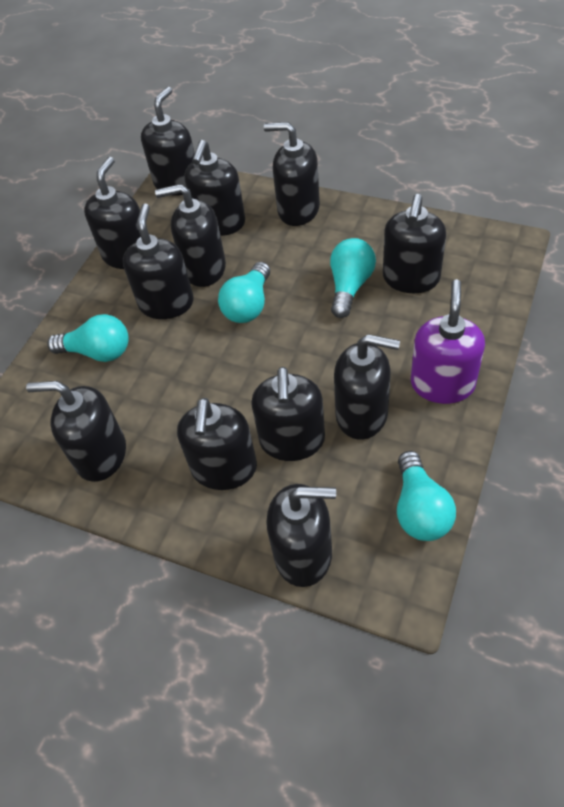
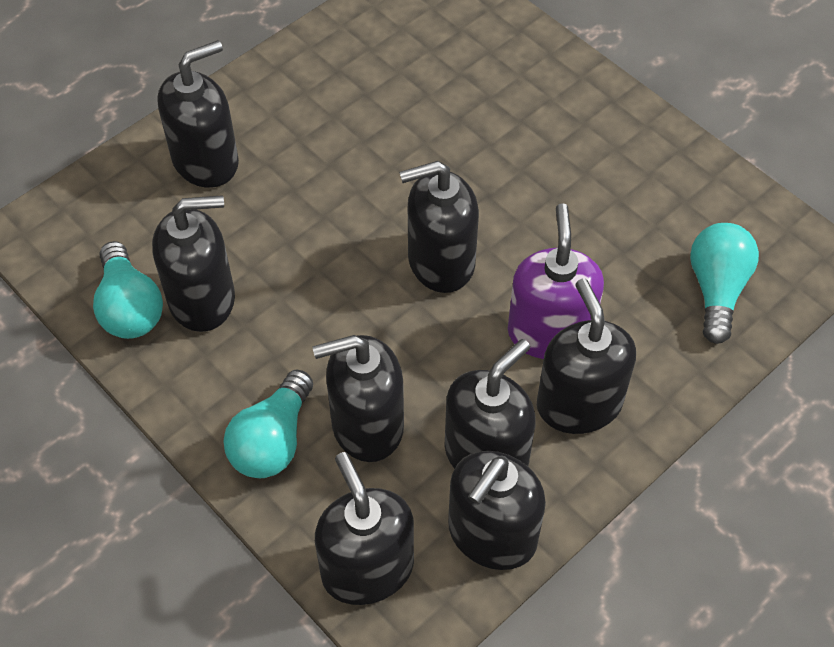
black soap dispenser: [26,381,126,482] [84,157,141,269] [123,204,194,319] [141,87,195,196] [155,184,226,287] [177,398,257,490] [184,140,245,236] [251,367,325,461] [264,122,320,226] [266,484,336,587] [334,334,400,440] [383,194,446,293] = 12 -> [152,195,235,332] [158,40,239,188] [312,335,404,462] [315,452,414,605] [399,161,479,293] [444,339,536,469] [448,451,546,570] [537,279,636,434] = 8
turquoise light bulb: [47,314,129,362] [218,262,270,323] [330,238,376,318] [397,451,456,541] = 4 -> [93,241,163,339] [223,370,313,478] [690,223,759,344] = 3

